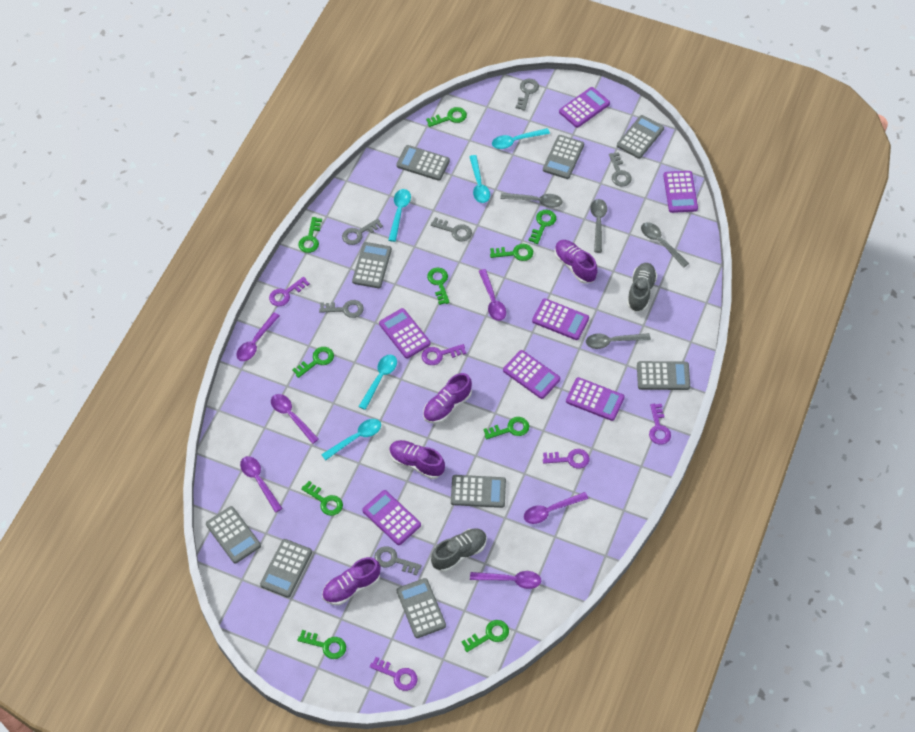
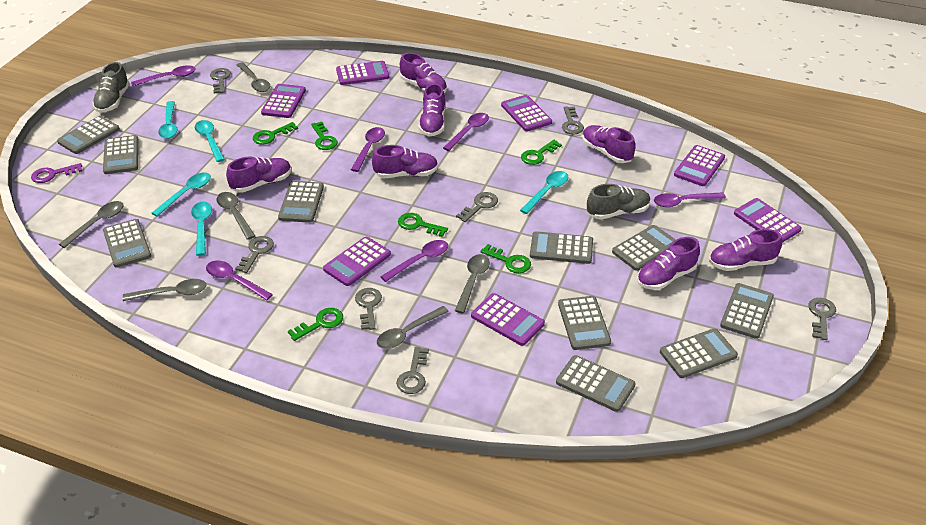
green key: [292,347,334,378] [297,630,346,659] [298,217,322,253] [301,481,343,516] [426,107,467,127] [427,268,450,305] [462,620,509,652] [483,417,529,439] [490,244,533,261] [528,210,556,244] = 10 -> [253,122,298,144] [288,308,343,341] [311,122,338,150] [398,213,448,237] [480,244,531,273] [521,140,562,165] = 6
grey calculator: [206,506,261,564] [260,539,312,598] [352,242,392,288] [396,145,450,181] [397,578,446,638] [451,475,506,508] [543,135,584,179] [617,115,664,159] [637,361,690,390] = 9 -> [57,116,120,154] [103,135,139,174] [103,219,151,268] [278,181,324,223] [530,231,593,264] [556,355,636,412] [558,296,611,350] [612,225,676,271] [660,329,738,378] [720,283,774,339] = 10
grey key: [319,300,364,318] [342,219,383,245] [374,546,422,576] [430,217,472,241] [516,79,539,111] [609,152,632,187] = 6 -> [210,68,231,93] [235,236,274,273] [355,288,382,330] [396,347,429,394] [456,192,498,222] [562,106,584,134] [808,298,836,340] = 7
grey spoon: [500,193,562,208] [586,333,651,349] [590,199,607,253] [641,222,689,268] = 4 -> [59,201,124,248] [123,279,206,301] [217,192,255,240] [237,62,270,92] [377,306,449,349] [455,254,490,313] = 6
purple key: [269,277,310,306] [370,657,418,691] [421,344,466,365] [543,449,589,469] [649,404,671,445] = 5 -> [31,163,82,183] = 1
purple shoe: [322,557,381,605] [389,440,445,479] [423,373,472,424] [554,240,598,284] = 4 -> [226,157,291,193] [372,145,438,178] [400,53,447,93] [418,83,445,137] [582,125,635,163] [637,237,700,290] [709,229,782,271] = 7

